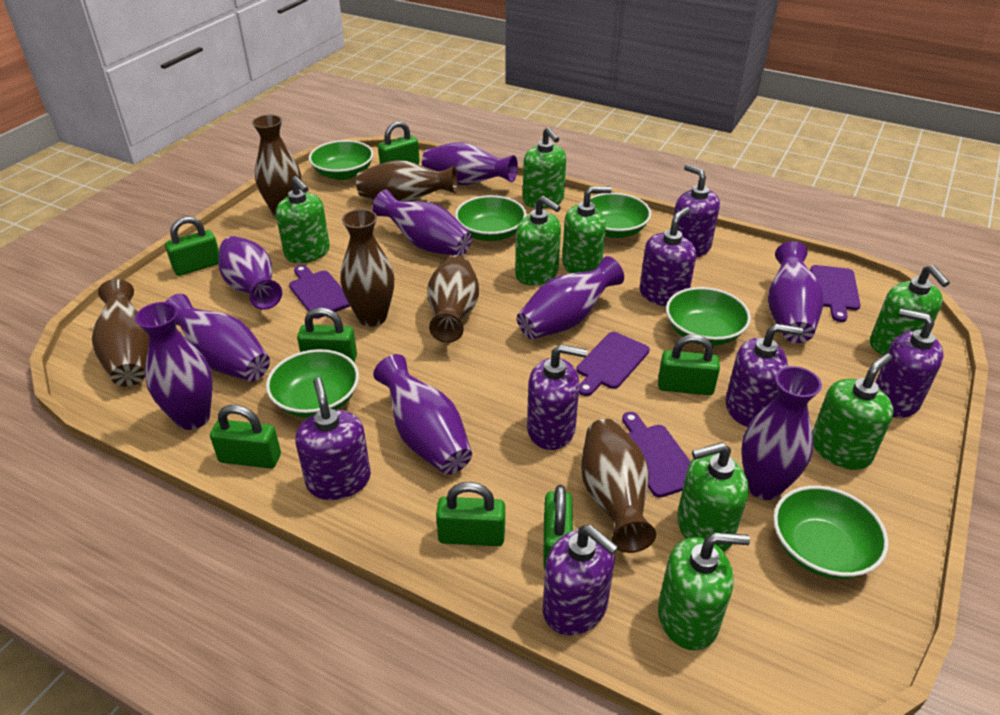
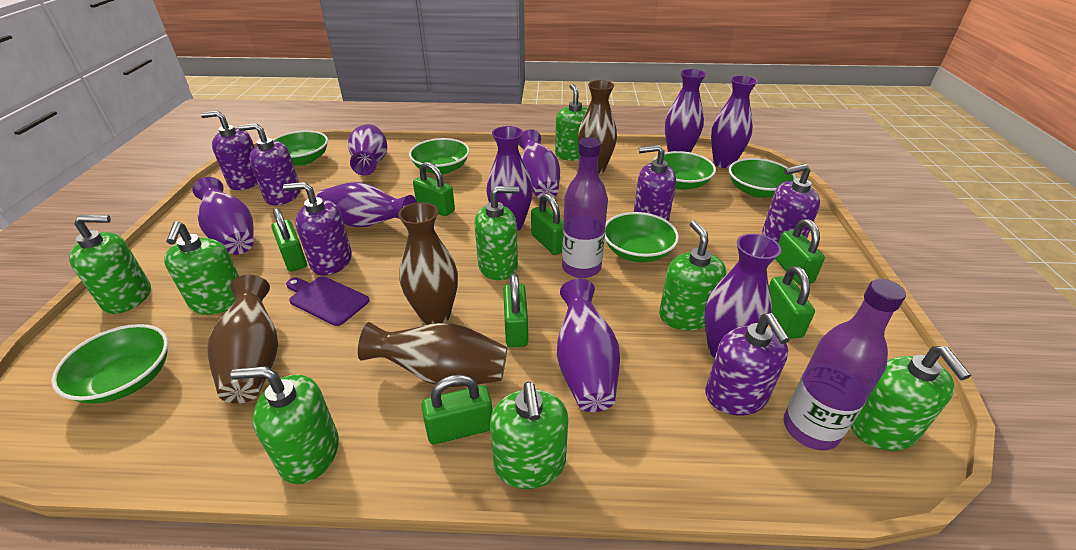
brown vase: [92,279,149,386] [252,115,302,218] [340,209,394,327] [356,160,457,202] [427,255,479,343] [581,419,656,553] = 6 -> [208,275,278,403] [358,322,507,387] [398,202,458,325] [578,80,617,174] = 4
purple bottle: none = 0 -> [562,137,608,278] [784,279,906,450] = 2
purple cutting board: [289,265,350,318] [576,332,650,396] [622,412,691,498] [810,265,860,322] = 4 -> [286,276,370,326] = 1
purple soap dispenser: [295,377,371,500] [527,344,588,450] [543,525,618,636] [639,207,696,307] [673,164,720,258] [725,324,803,427] [876,309,944,418] = 7 -> [201,111,258,190] [238,123,301,205] [283,182,352,276] [634,145,676,221] [705,313,790,416] [762,164,820,243] = 6

